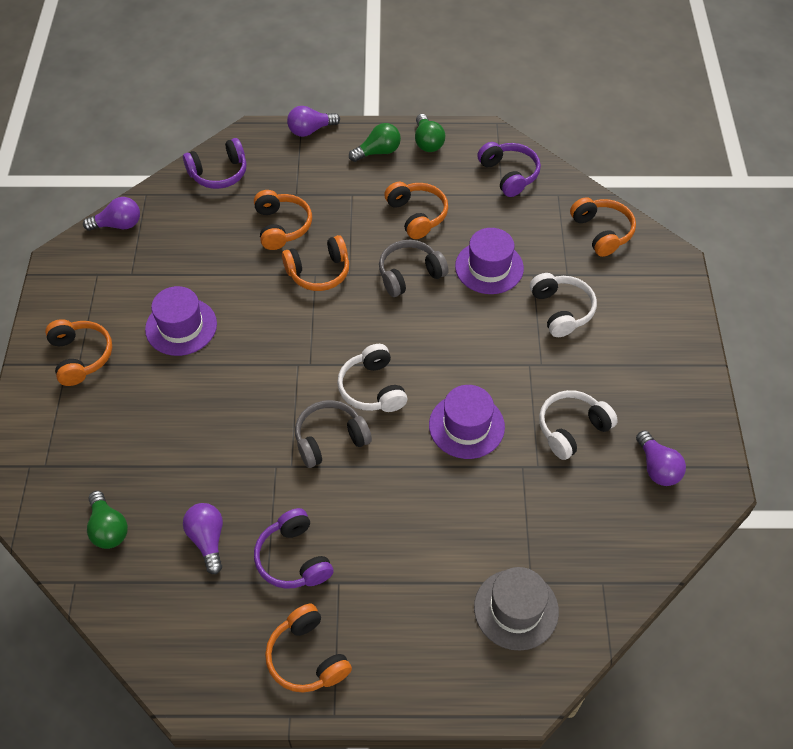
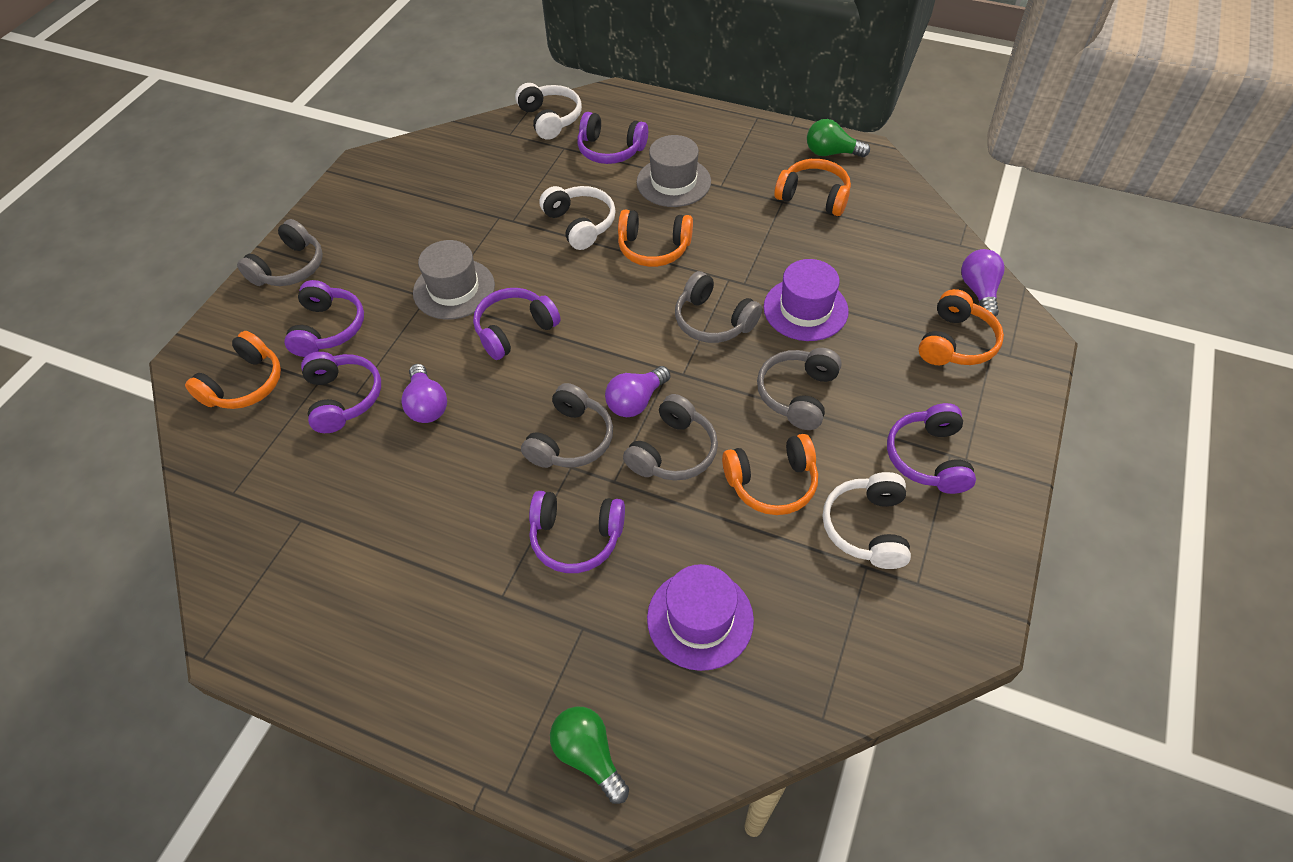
green light bulb: [87,491,128,549] [349,123,401,162] [415,114,445,152] = 3 -> [550,707,629,804] [807,119,870,157] = 2
grey hat: [474,567,559,651] = 1 -> [413,240,495,320] [637,135,711,207] = 2
grey headphones: [295,400,372,468] [379,240,449,297] = 2 -> [237,219,323,286] [521,383,613,468] [623,394,718,481] [675,271,762,343] [757,348,842,430] = 5
orange headphones: [45,319,112,386] [254,190,312,250] [265,604,352,693] [282,235,349,291] [384,182,448,239] [570,197,636,257] = 6 -> [185,331,281,409] [618,210,693,267] [722,434,818,515] [774,159,851,216] [918,289,1004,365] = 5
purple hat: [145,286,217,356] [429,385,505,459] [455,228,524,294] = 3 -> [647,564,754,671] [764,259,849,341] = 2
purple headphones: [183,138,246,189] [254,508,333,589] [477,142,541,197] = 3 -> [284,280,364,357] [301,352,381,433] [473,288,561,360] [529,491,625,573] [577,112,648,164] [887,403,976,494] = 6
purple light bulb: [83,197,140,231] [183,503,223,574] [287,106,340,137] [636,431,686,486] = 4 -> [401,364,447,423] [605,366,670,417] [961,249,1005,317] = 3

